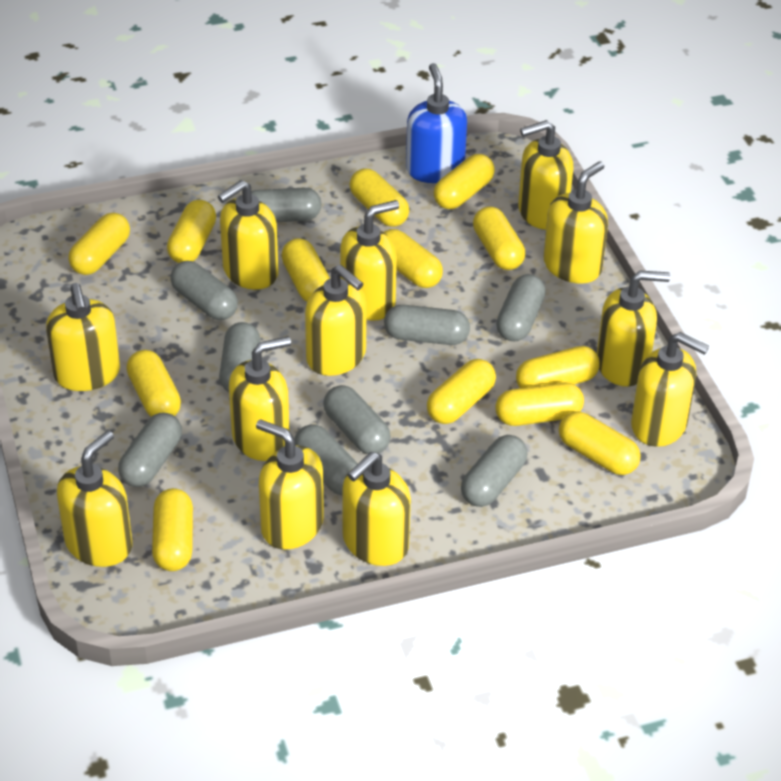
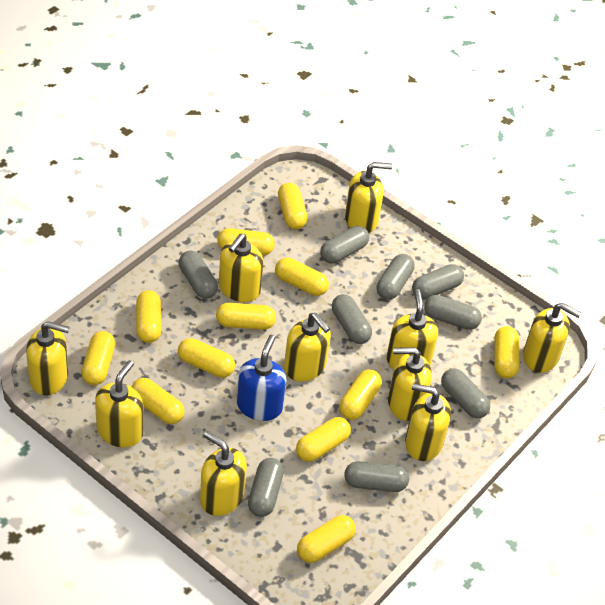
yellow capsule: [68,213,130,275] [127,350,181,417] [152,488,193,571] [167,200,216,263] [281,238,330,302] [349,168,409,227] [384,229,443,288] [427,359,496,424] [434,154,495,209] [473,206,525,270] [495,383,584,426] [516,346,600,388] [559,411,641,475] = 13 -> [81,331,115,385] [131,378,184,424] [136,290,162,343] [178,338,235,378] [216,303,276,330] [217,228,275,256] [275,258,329,296] [278,183,308,229] [296,417,351,462] [297,515,356,563] [339,369,382,420] [494,326,519,379] = 12
yellow soap dispenser: [46,283,120,391] [57,430,132,567] [218,180,278,290] [229,336,291,461] [256,419,324,550] [305,265,367,376] [340,200,399,321] [342,452,411,566] [518,120,574,230] [544,161,608,283] [597,271,670,386] [631,332,709,447] = 12 -> [26,321,70,396] [95,360,144,447] [200,431,247,516] [219,233,263,302] [284,313,331,381] [345,162,393,233] [386,289,438,369] [388,347,432,421] [405,383,451,461] [523,303,581,373] = 10

